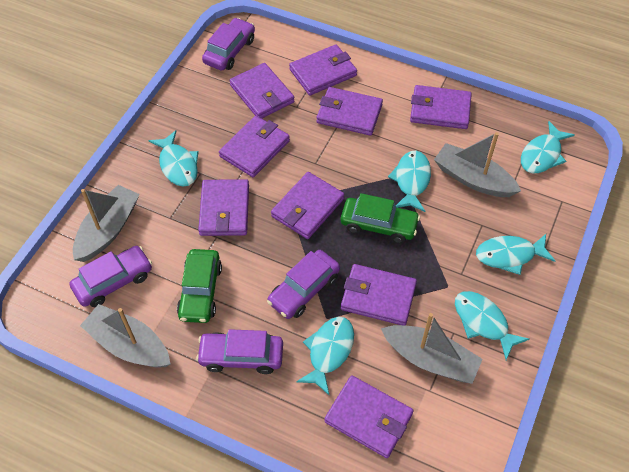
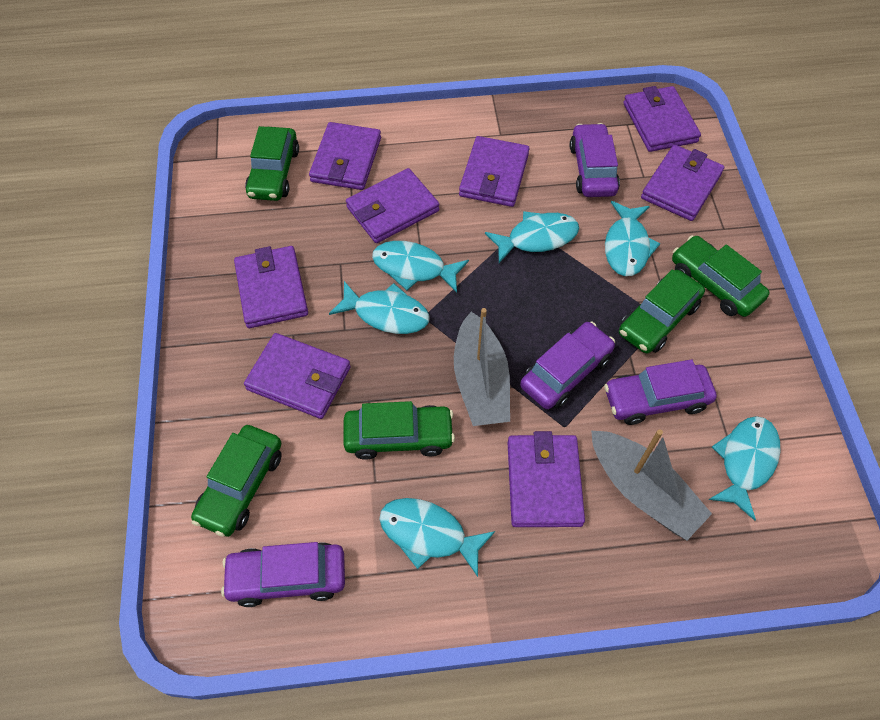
green car: [177,249,222,323] [341,193,420,243] = 2 -> [191,425,282,537] [245,126,299,201] [343,401,455,460] [619,269,705,353] [672,235,769,317] = 5
grey boat: [73,185,140,262] [80,304,170,368] [381,313,483,384] [434,132,521,197] = 4 -> [454,308,510,426] [591,429,712,540] = 2
purple wallet: [198,179,249,236] [219,116,290,177] [230,63,295,118] [271,172,344,239] [289,44,357,95] [317,87,383,136] [325,375,414,458] [341,264,417,326] [410,85,472,129] = 9 -> [234,246,308,328] [244,333,351,419] [309,122,381,190] [346,168,439,243] [459,136,530,207] [507,431,585,527] [623,86,701,152] [641,145,724,221] = 8

